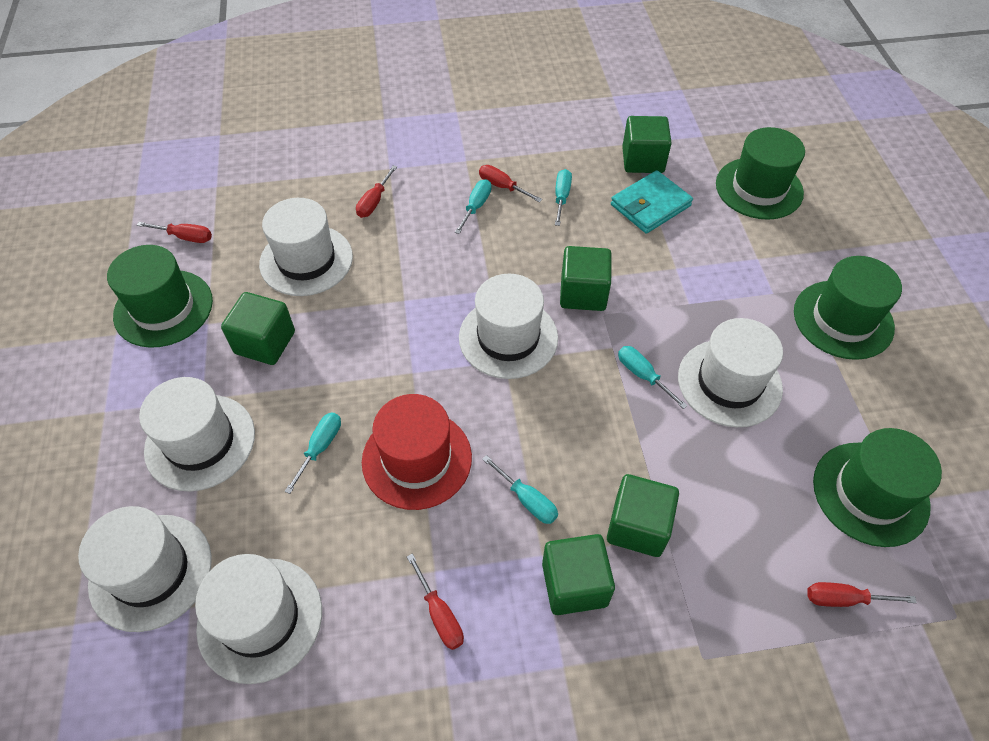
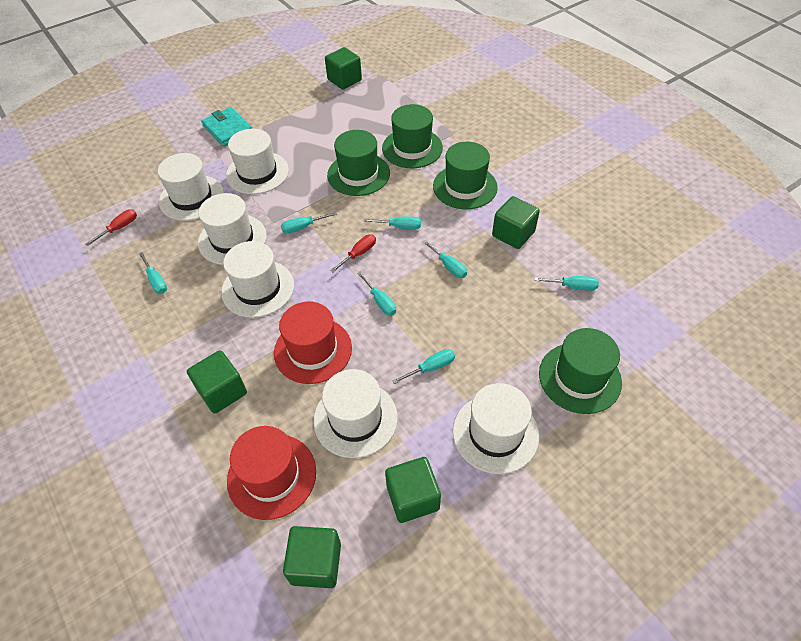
red hat: [362,394,472,510] = 1 -> [227,426,316,520] [274,302,352,384] = 2
red screwdriver: [137,222,212,243] [356,165,397,218] [407,553,464,650] [479,165,542,202] [807,582,917,607] = 5 -> [86,209,137,246] [330,234,376,272] = 2
turquoise screwdriver: [284,413,341,494] [455,179,491,234] [482,455,558,524] [555,169,572,226] [618,346,688,409] = 5 -> [139,252,167,294] [281,212,337,233] [357,271,396,316] [363,216,421,230] [392,349,455,384] [422,240,467,278] [534,276,599,291] = 7

